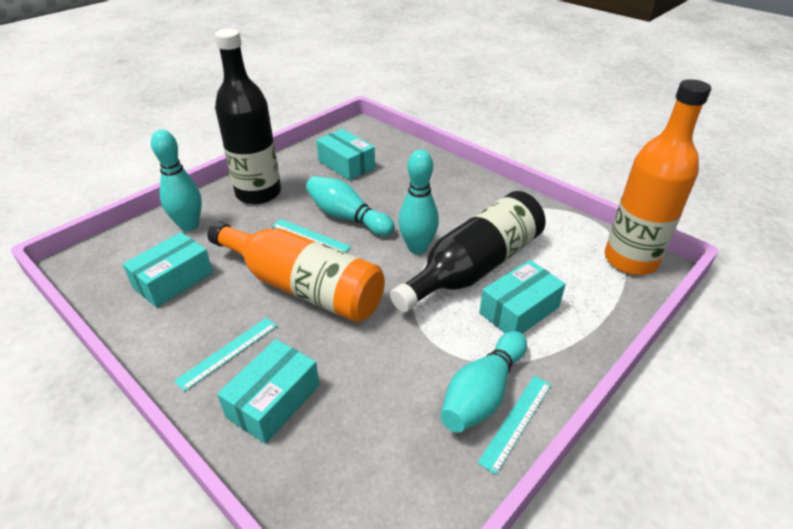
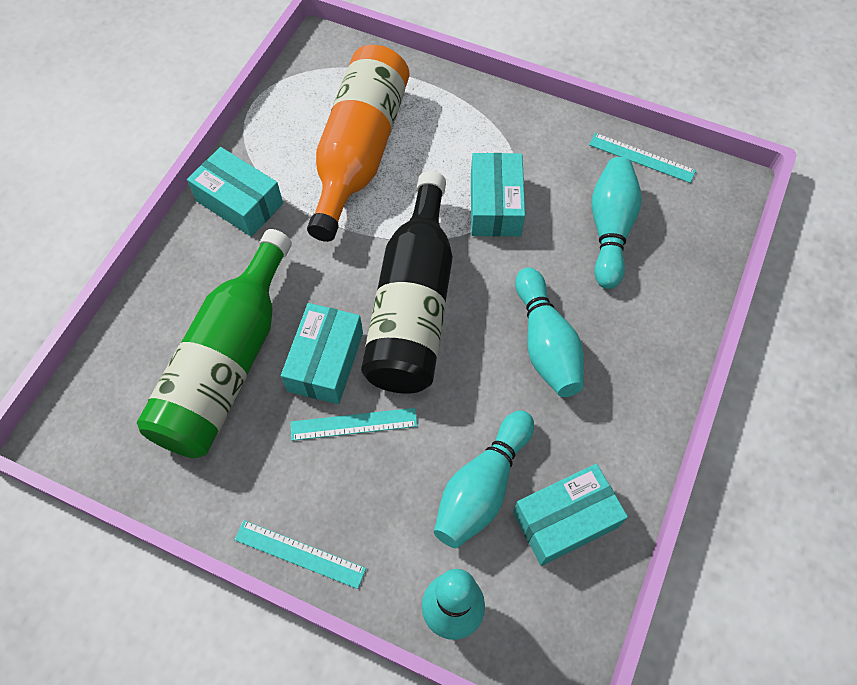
black bottle: [215,29,281,204] [390,191,546,313] = 2 -> [361,171,452,394] = 1
green bottle: none = 0 -> [137,229,292,458] = 1
orange bottle: [207,221,385,322] [605,79,711,275] = 2 -> [307,45,409,242] = 1

